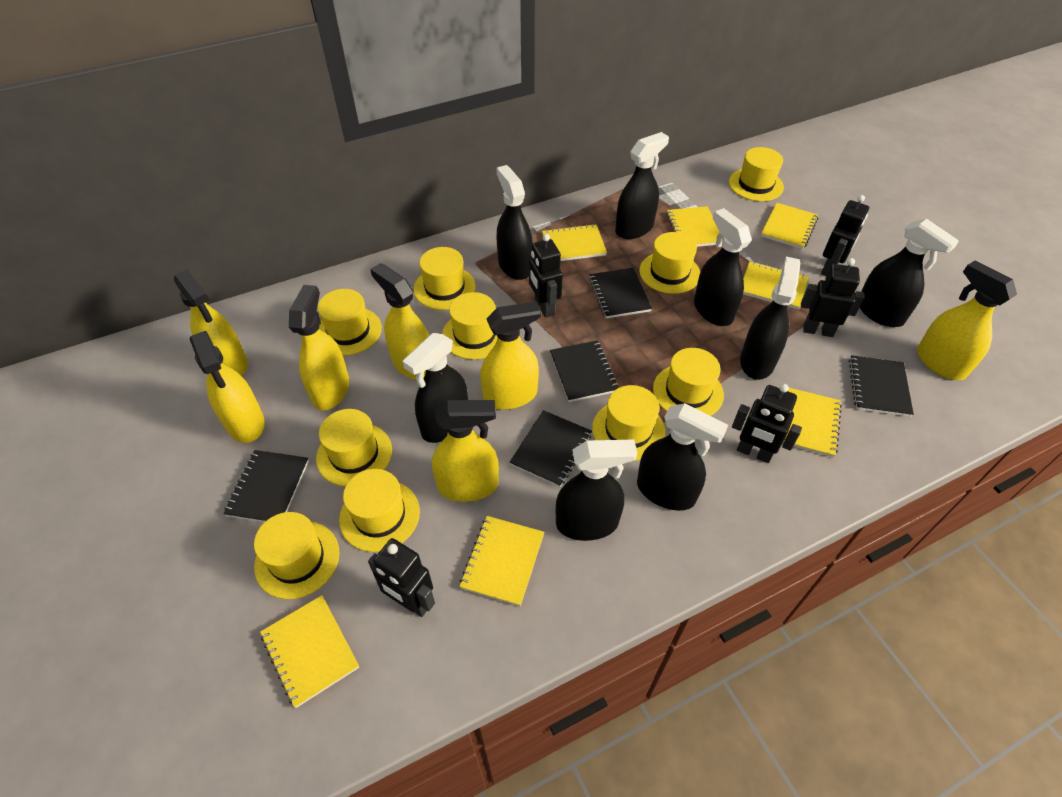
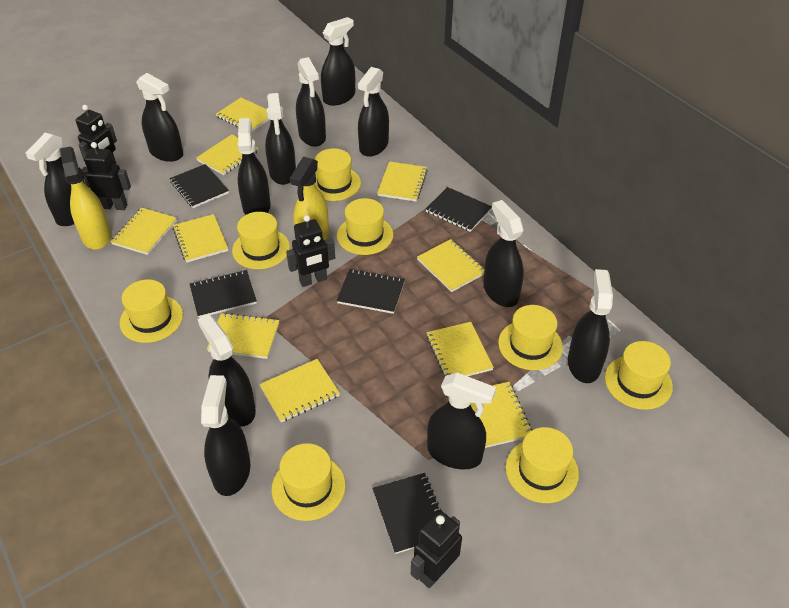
black robot: [368,538,435,617] [529,234,563,318] [732,384,802,463] [801,258,865,337] [821,195,869,276] = 5 -> [75,105,117,165] [82,142,131,210] [286,215,335,287] [411,510,462,588] = 4
black spray bottle: [403,333,468,443] [497,165,533,280] [556,440,637,541] [615,132,669,239] [637,403,728,511] [694,208,752,326] [740,257,800,380] [860,219,959,327] = 8 -> [26,133,86,226] [136,73,183,162] [197,314,256,427] [201,375,250,496] [238,118,271,215] [265,93,296,185] [296,57,326,147] [321,17,355,106] [358,67,389,157] [427,373,496,469] [483,200,524,307] [568,269,613,383] = 12
yellow hat: [254,512,339,599] [316,409,392,486] [318,289,382,356] [339,469,420,552] [414,247,476,310] [442,292,497,360] [592,385,666,461] [639,232,700,294] [653,348,724,416] [729,147,784,201] = 10 -> [120,279,183,343] [232,212,290,269] [271,443,345,521] [315,148,361,201] [337,198,393,255] [498,305,563,370] [506,427,579,503] [605,341,673,410] = 8
yellow notebook: [260,595,359,708] [459,516,544,606] [542,224,607,261] [666,206,720,247] [743,261,808,310] [761,203,818,249] [782,388,842,457] = 7 -> [110,208,177,255] [173,214,228,263] [196,134,259,175] [207,313,279,359] [216,97,270,132] [259,359,340,422] [377,161,428,202] [417,239,485,292] [426,322,494,378] [471,382,533,448] = 10
yellow spray bottle: [174,269,248,376] [190,331,265,443] [289,285,349,411] [370,263,429,379] [432,400,499,502] [480,301,541,410] [917,260,1017,380] = 7 -> [60,146,111,250] [290,157,329,241] = 2

